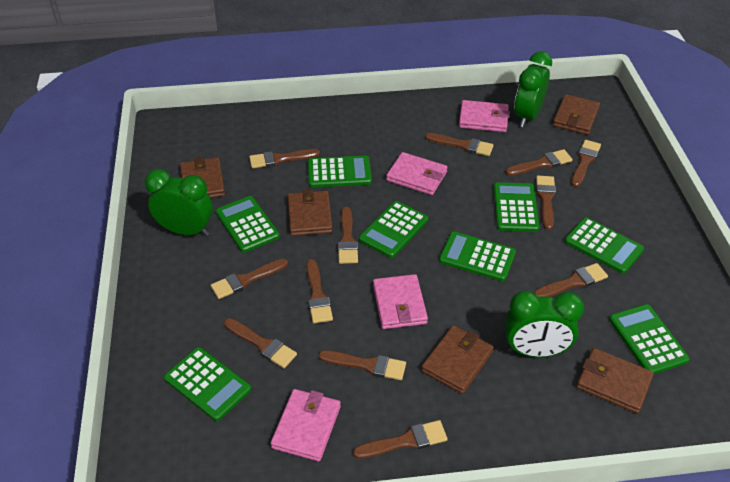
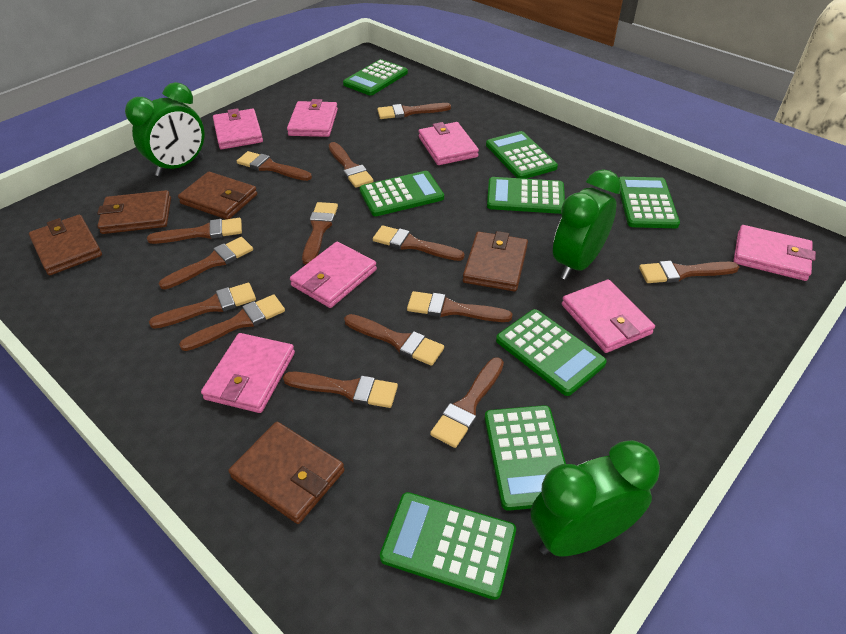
brown brush: [211,259,288,299] [224,318,297,368] [249,149,320,168] [306,259,333,323] [318,350,406,380] [338,207,358,264] [353,420,448,459] [425,133,494,156] [505,149,573,176] [534,263,608,297] [536,175,556,230] [571,140,601,187] = 12 -> [147,218,242,244] [149,283,256,329] [159,237,253,289] [179,294,285,351] [237,151,312,181] [283,372,398,408] [302,202,338,265] [329,142,374,188] [344,314,444,366] [373,225,465,261] [377,103,451,119] [407,291,512,322] [430,357,504,448] [639,261,739,283] = 14
pink wallet: [270,389,341,462] [373,274,428,329] [386,152,448,195] [459,100,510,132] = 4 -> [201,333,295,413] [213,108,263,149] [287,99,338,137] [290,242,377,308] [419,122,479,165] [562,279,655,353] [733,225,816,281] = 7

